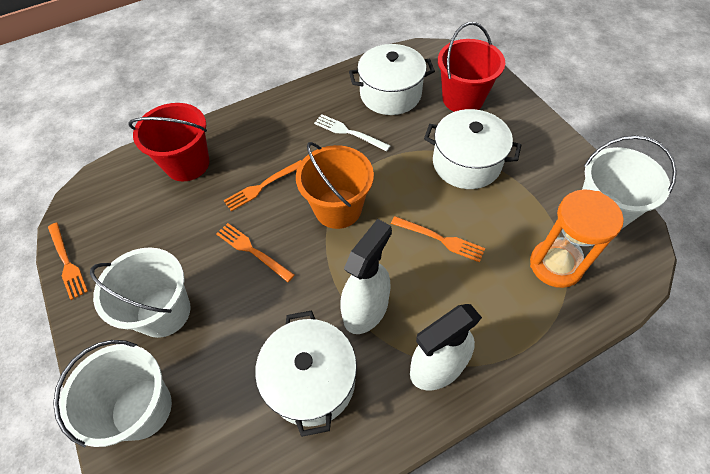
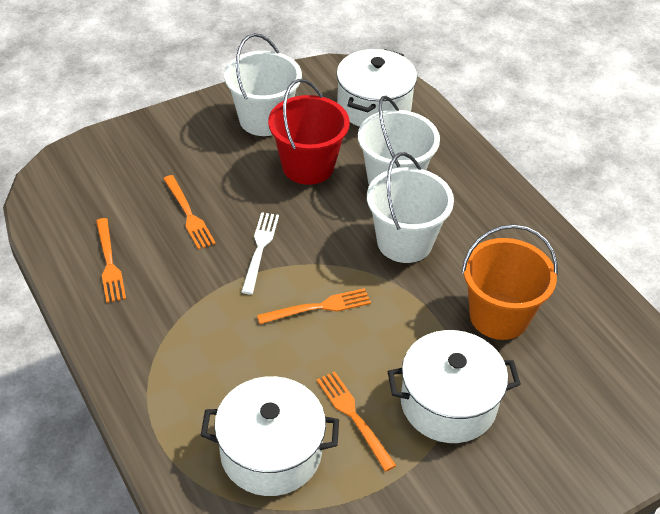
orange hourglass: [530,189,624,288] = 1 -> none = 0
red bucket: [128,103,210,182] [438,22,505,112] = 2 -> [268,79,350,185] = 1
white spray bottle: [340,219,392,334] [410,304,482,390] = 2 -> none = 0

